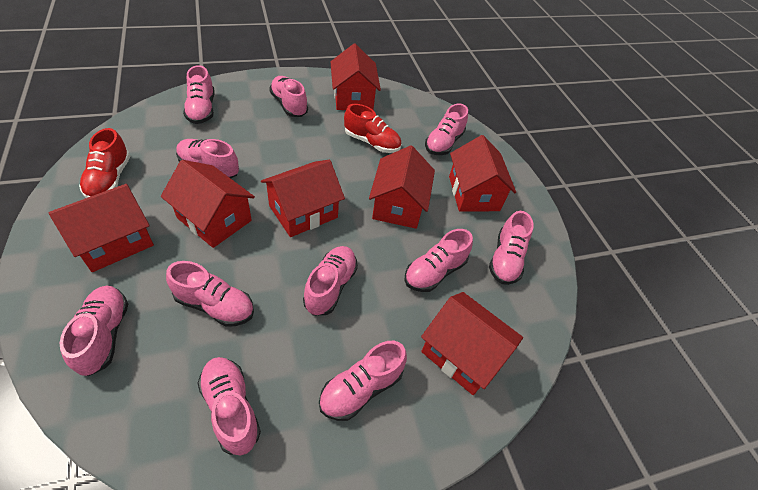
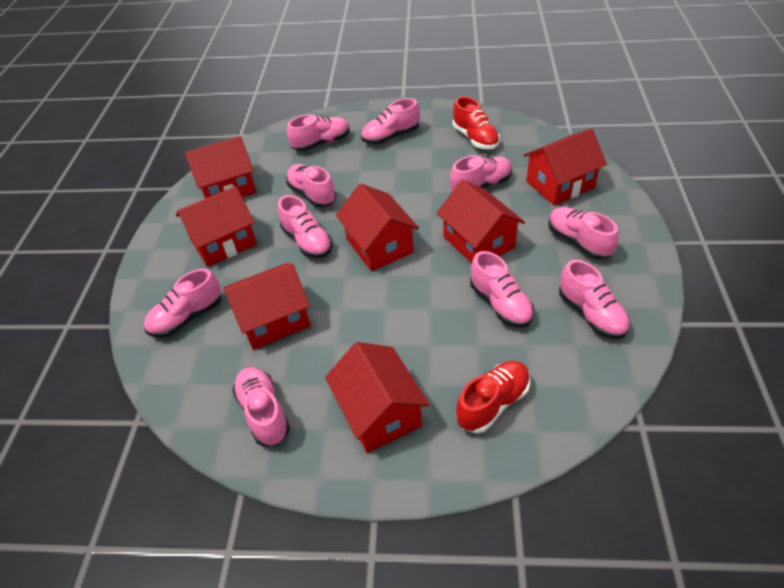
pink shoe: [60,285,128,376] [166,261,254,327] [176,139,239,178] [183,65,215,124] [197,357,261,455] [269,76,308,117] [303,246,358,316] [319,341,407,421] [404,229,473,292] [425,104,468,155] [489,211,533,285] = 11 -> [144,269,221,338] [232,367,290,446] [278,195,333,258] [286,164,336,207] [287,115,350,151] [361,98,420,144] [450,155,512,191] [470,251,534,328] [548,207,619,259] [559,260,630,339] = 10

